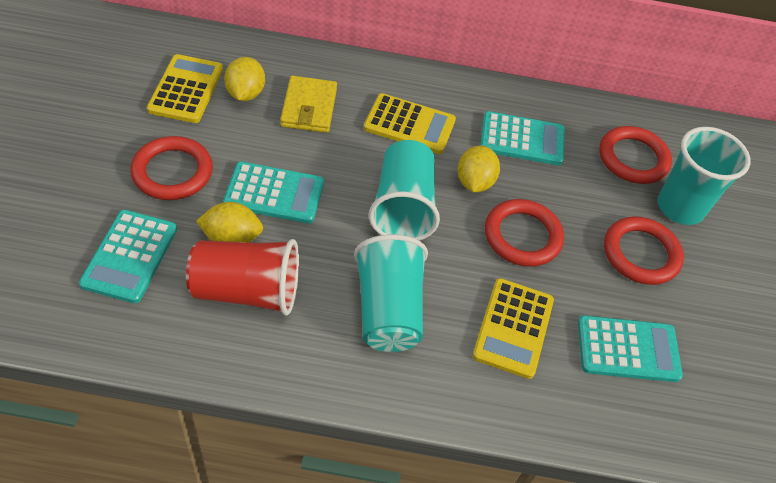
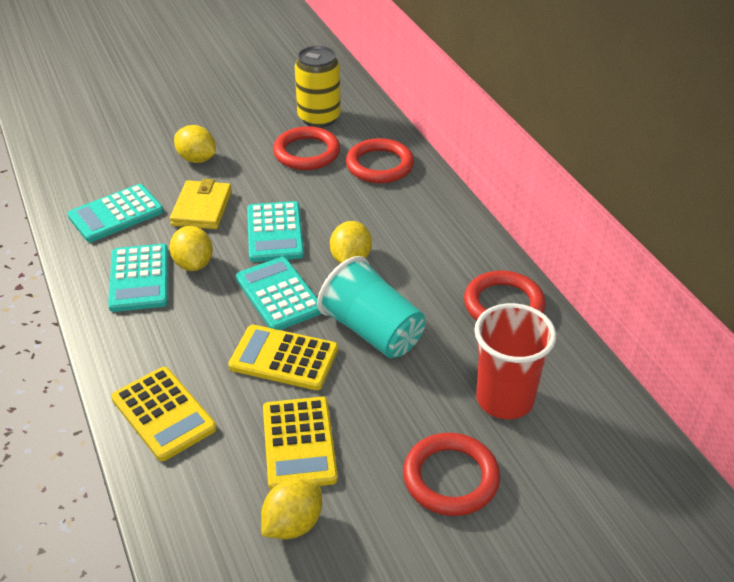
turquoise cup: [354,234,428,352] [368,140,440,241] [658,127,750,225] = 3 -> [317,256,425,358] = 1
yellow can: none = 0 -> [295,46,341,128] = 1
yellow lemon: [196,202,263,243] [224,57,265,101] [457,145,500,192] = 3 -> [169,226,213,271] [174,125,216,163] [261,478,322,539] [330,221,372,264] = 4

